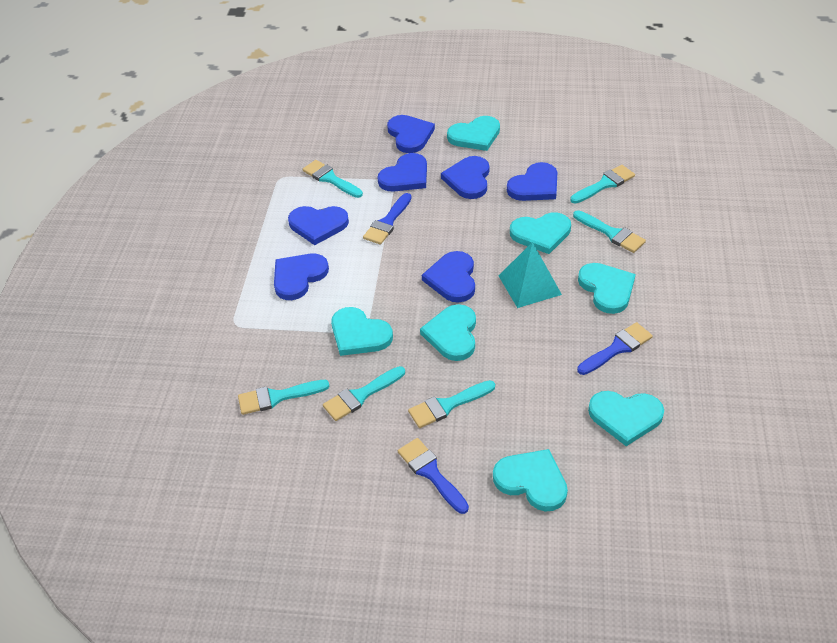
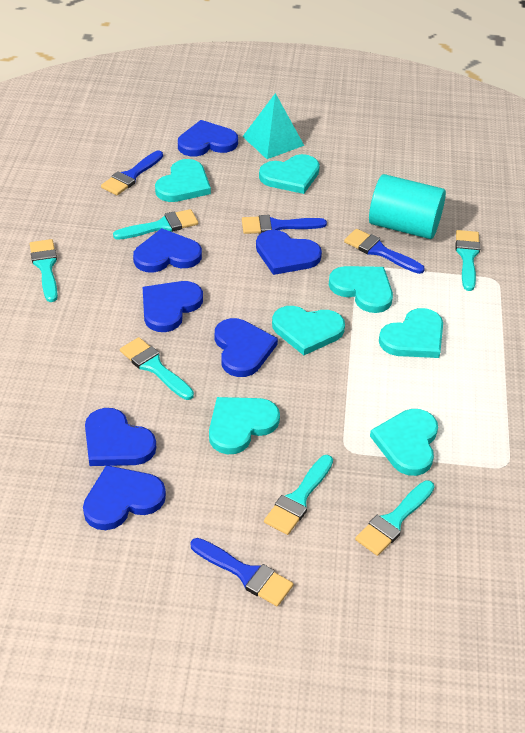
blue brush: [363,193,412,245] [398,438,469,514] [577,322,653,375] = 3 -> [101,151,163,195] [191,538,293,606] [242,215,327,234] [344,229,425,274] = 4
turquoise cylinder: none = 0 -> [369,174,446,239] = 1

